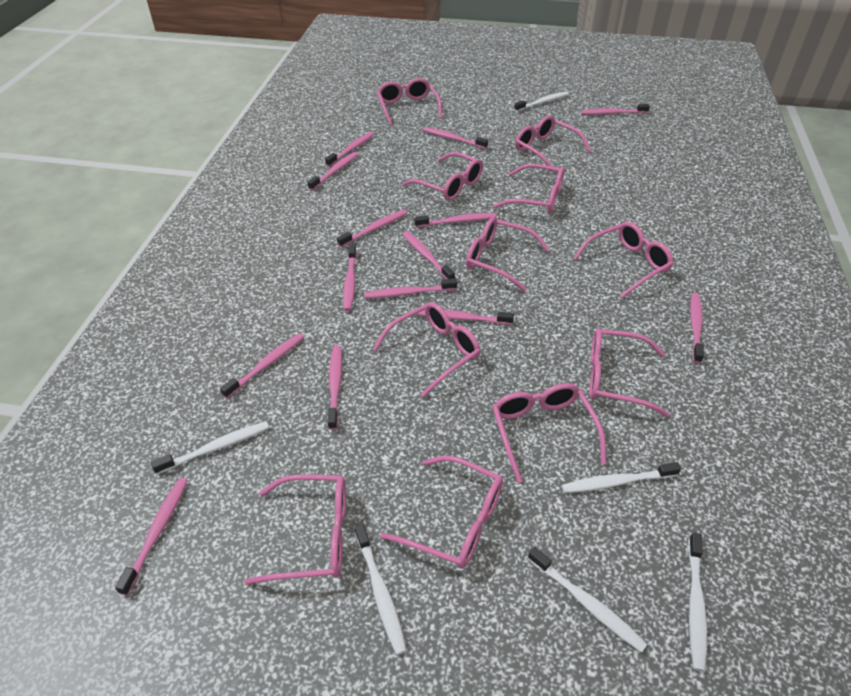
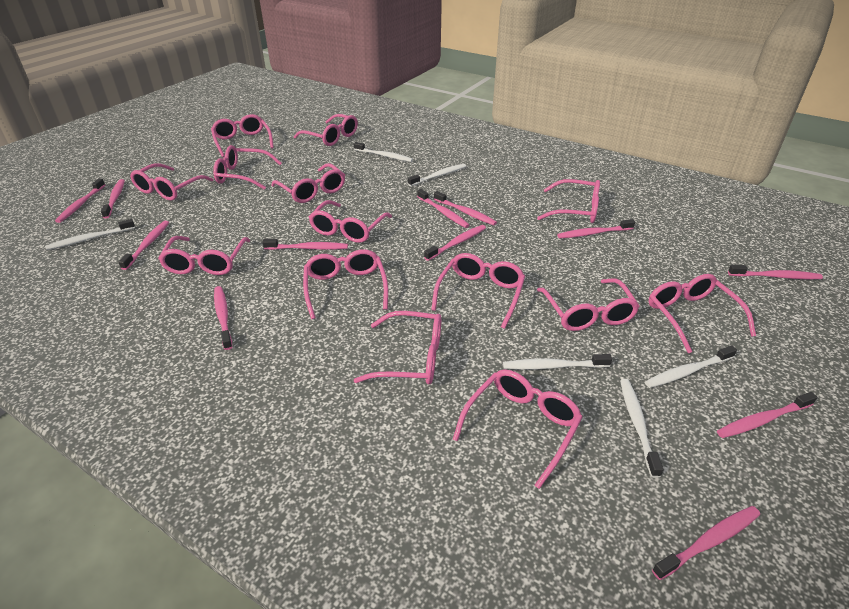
pink glasses: [244,474,346,585] [373,302,481,398] [377,78,442,126] [380,456,503,569] [402,152,483,201] [466,217,550,291] [492,383,606,483] [494,164,564,214] [515,115,591,173] [573,222,674,298] [589,328,669,417] = 11 -> [130,163,213,201] [158,236,250,275] [211,114,274,157] [213,145,282,190] [271,163,345,203] [294,114,358,146] [303,249,388,319] [309,200,392,243] [353,311,441,385] [431,253,525,329] [453,369,583,489] [537,179,600,223] [537,278,640,331] [648,274,756,353] = 14
pink toothbrush: [115,478,188,595] [220,333,304,398] [308,152,359,190] [325,131,374,167] [328,345,342,430] [337,209,407,247] [343,244,357,311] [364,278,457,299] [403,231,455,279] [414,213,497,227] [416,309,514,325] [423,127,488,149] [581,104,650,115] [690,293,704,363] = 14 -> [55,178,105,223] [101,179,125,219] [118,221,169,270] [214,286,232,350] [263,239,348,250] [417,189,470,228] [424,225,486,261] [434,191,497,225] [557,219,635,239] [652,506,760,580] [717,392,817,438] [728,265,823,279] = 12

